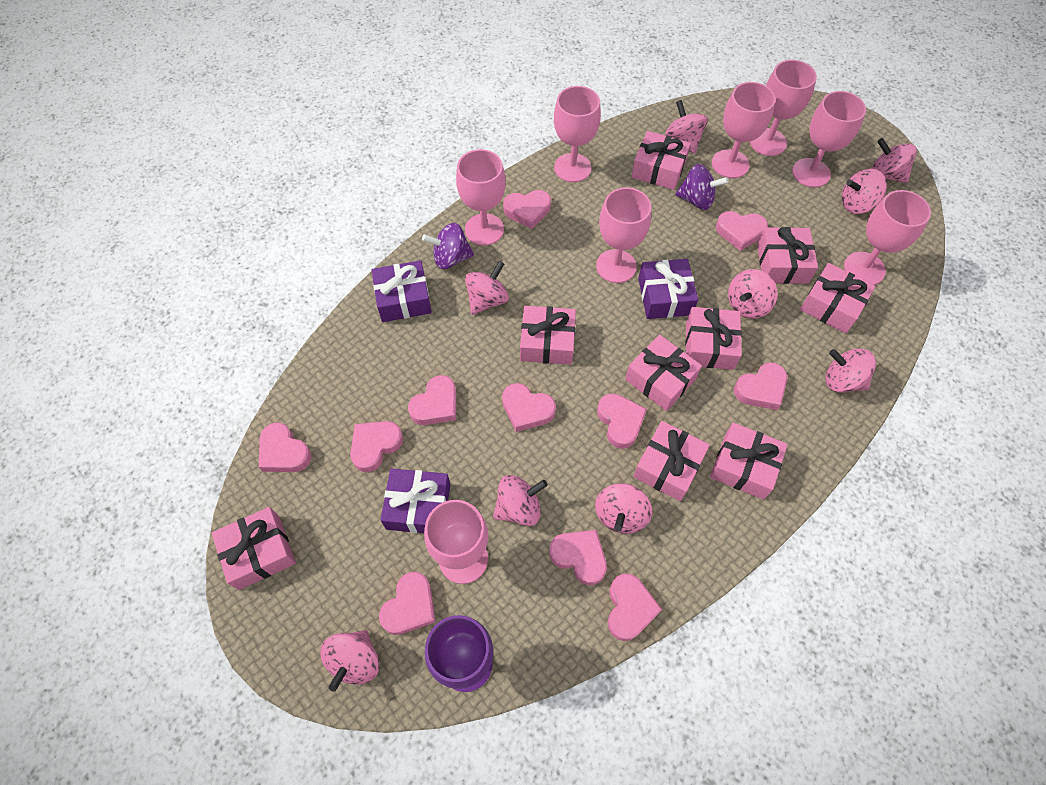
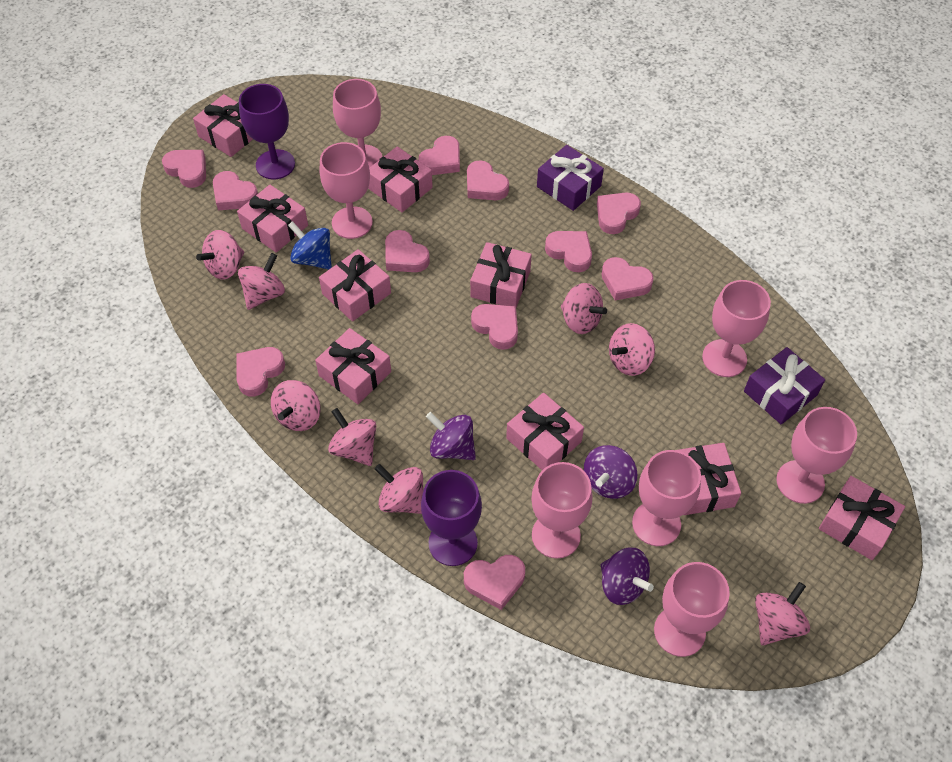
blue spinning top: none = 0 -> [288,221,332,270] = 1
pink goblet: [424,500,488,584] [456,149,506,245] [554,86,601,182] [596,187,651,283] [712,82,776,178] [750,60,817,156] [792,91,866,187] [844,190,931,285] = 8 -> [320,142,373,239] [333,79,383,168] [531,462,593,559] [632,450,701,546] [654,562,730,657] [702,280,771,377] [776,407,857,504] = 7
pink spinning top: [320,630,379,691] [465,261,509,315] [493,475,548,526] [595,483,652,534] [665,100,708,154] [728,269,778,319] [825,348,876,393] [842,169,887,214] [872,138,917,183] = 9 -> [196,230,244,280] [238,253,285,310] [271,380,321,431] [328,408,376,466] [375,464,423,514] [561,283,607,334] [609,323,655,376] [755,582,810,645] = 8
purple gift: [372,260,432,322] [380,468,450,533] [638,259,698,319] = 3 -> [537,145,604,211] [744,347,825,425] = 2
purple goblet: [425,615,493,692] = 1 -> [239,84,295,179] [421,470,482,566] = 2
purple spinning top: [422,223,474,269] [675,164,729,210] = 2 -> [426,412,476,460] [584,445,637,499] [601,547,654,605] = 3

